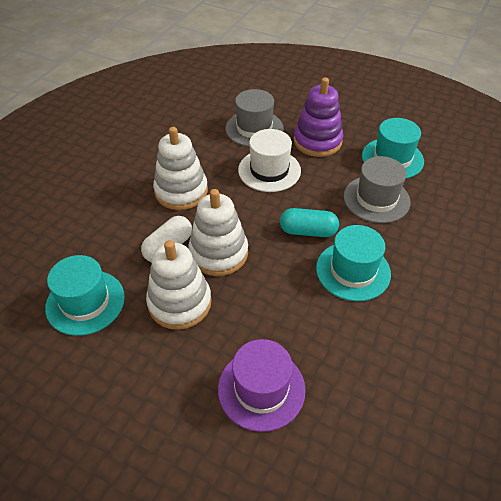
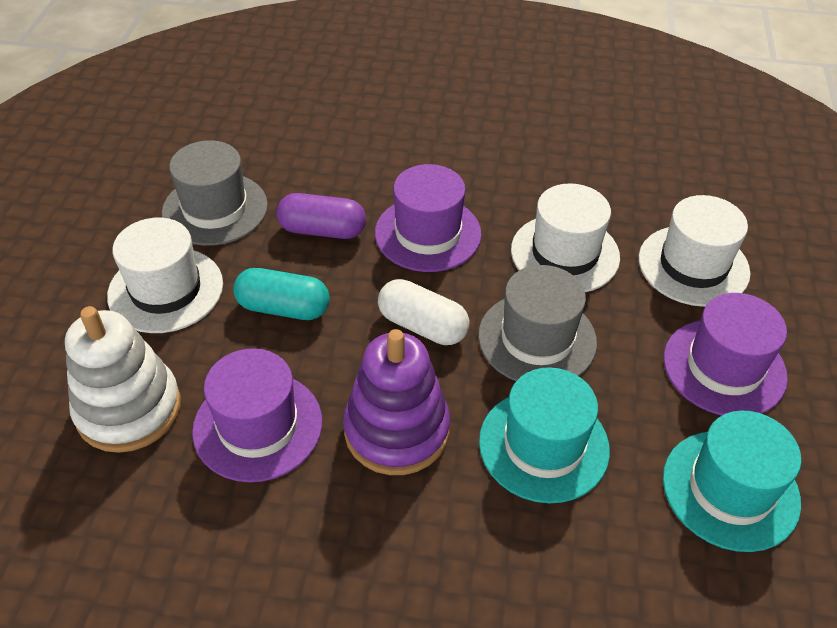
purple capsule: none = 0 -> [276,193,366,239] = 1
purple hat: [218,339,306,432] = 1 -> [192,348,322,482] [375,164,482,272] [664,293,788,416] = 3
turquoise hat: [45,255,125,336] [316,225,391,301] [362,118,424,179] = 3 -> [479,367,610,503] [663,411,801,552] = 2
white hat: [238,129,301,192] = 1 -> [107,218,223,333] [511,183,620,292] [638,195,751,307] = 3
white stacking toy: [146,240,212,330] [153,127,208,210] [188,189,248,276] = 3 -> [65,306,181,453] = 1

